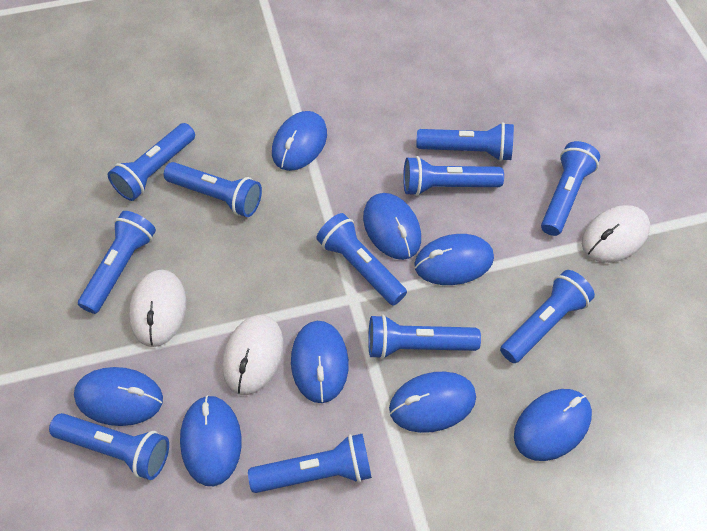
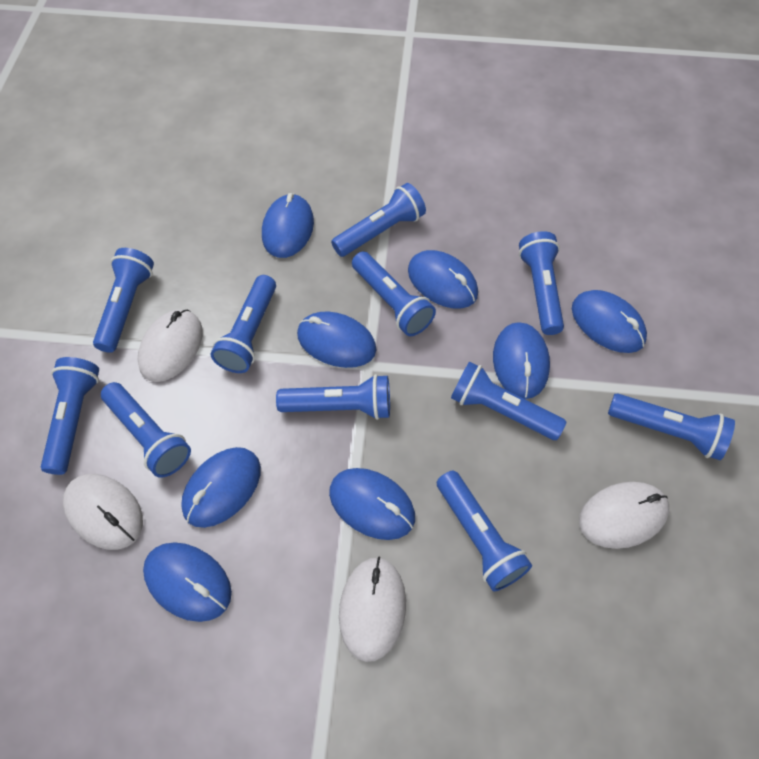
white mouse: [129,270,186,347] [222,315,284,395] [582,205,650,263] = 3 -> [63,474,143,550] [138,310,203,382] [339,557,406,662] [579,482,669,549] = 4

